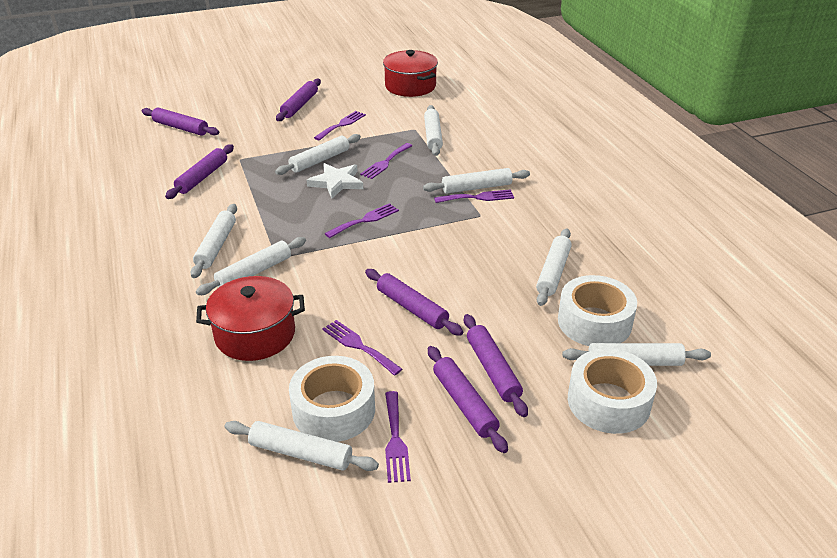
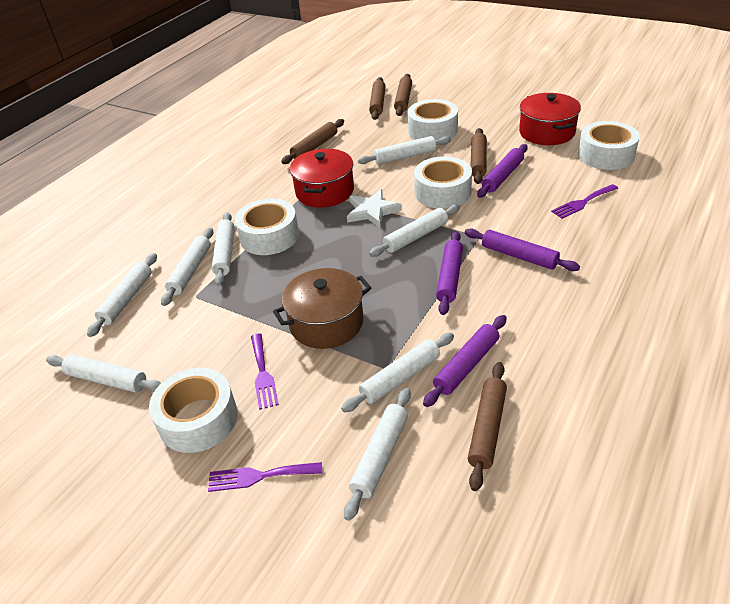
brown pot: none = 0 -> [273,268,371,349] = 1
brown rolling pin: none = 0 -> [281,119,344,164] [369,77,385,120] [394,74,412,116] [468,362,507,491] [470,128,487,184] = 5
purple fork: [314,111,366,140] [322,320,402,376] [325,203,399,238] [360,143,412,179] [385,391,411,483] [434,189,514,203] = 6 -> [208,462,322,492] [251,334,279,410] [551,184,618,219] = 3
purple rolling pin: [141,108,219,136] [165,144,234,199] [276,79,321,121] [365,269,463,336] [428,346,508,453] [464,314,528,417] = 6 -> [423,315,507,407] [436,231,463,315] [465,229,580,271] [477,144,528,198] = 4
white tape: [289,356,375,442] [558,275,637,346] [568,348,657,434] = 3 -> [149,368,238,453] [235,199,299,255] [407,99,458,140] [414,156,472,209] [578,121,640,170] = 5

